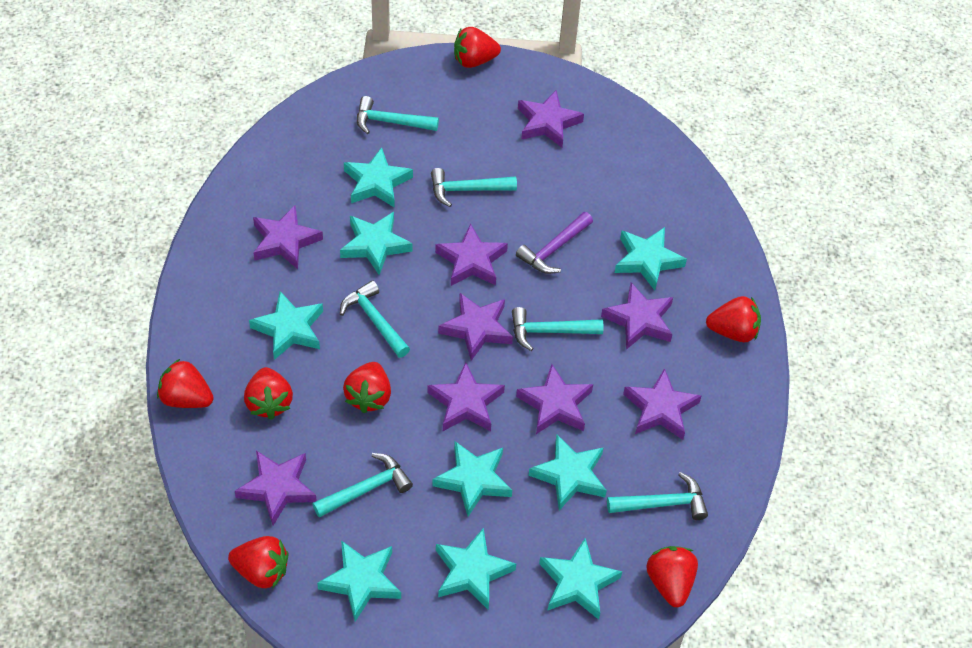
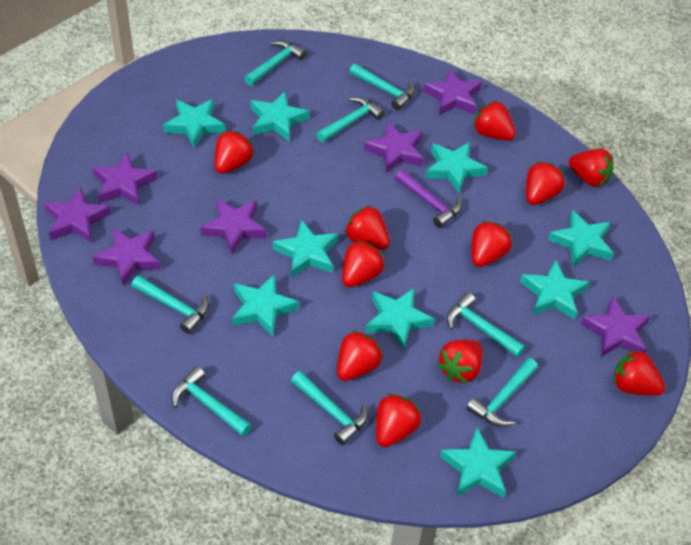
purple star: [235,451,317,525] [253,206,323,269] [427,362,505,431] [435,223,508,286] [438,293,513,361] [516,364,593,434] [518,90,584,148] [601,283,673,350] [623,368,701,440] = 9 -> [44,187,111,243] [92,153,157,206] [92,228,161,286] [200,199,267,254] [364,122,424,173] [423,69,482,115] [581,297,651,357] = 7
red strawberry: [157,359,214,408] [228,536,289,588] [244,367,293,420] [343,362,391,413] [454,27,501,68] [646,546,698,607] [706,296,761,342] = 7 -> [215,130,254,174] [337,330,383,381] [342,240,385,287] [345,205,390,250] [376,393,421,447] [437,339,483,384] [471,221,512,267] [473,101,516,141] [526,161,565,205] [569,149,614,187] [614,349,666,396] = 11
turquoise hammer: [312,453,413,518] [340,280,410,358] [357,96,439,134] [431,168,517,207] [512,307,604,351] [607,472,708,520] = 6 -> [132,275,209,334] [172,366,252,436] [244,40,307,86] [291,371,368,445] [316,97,385,143] [349,64,415,110] [447,292,525,357] [466,358,538,427] = 8

